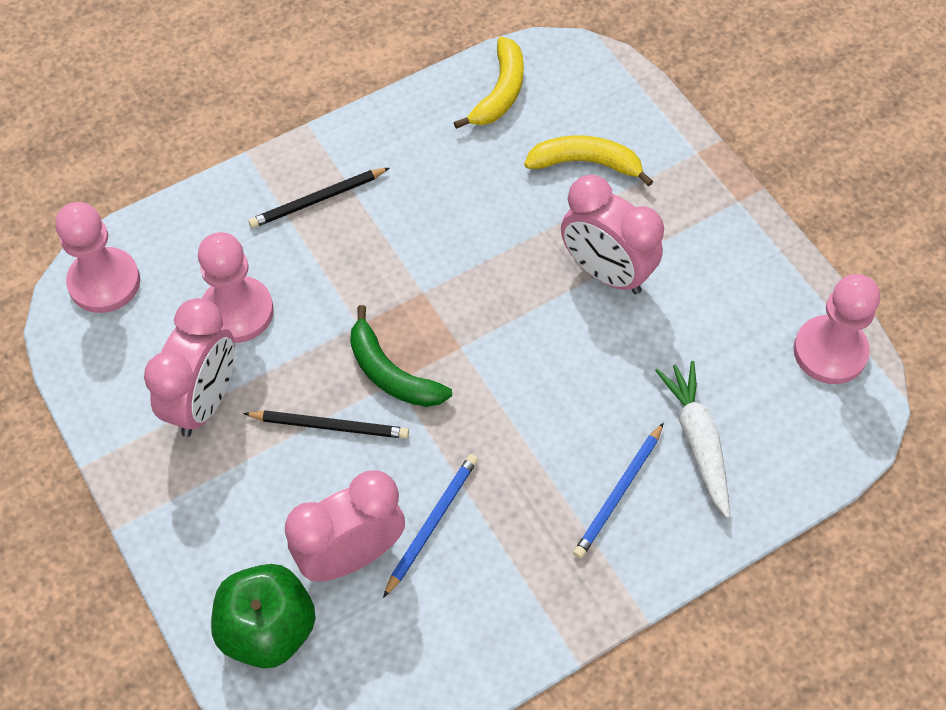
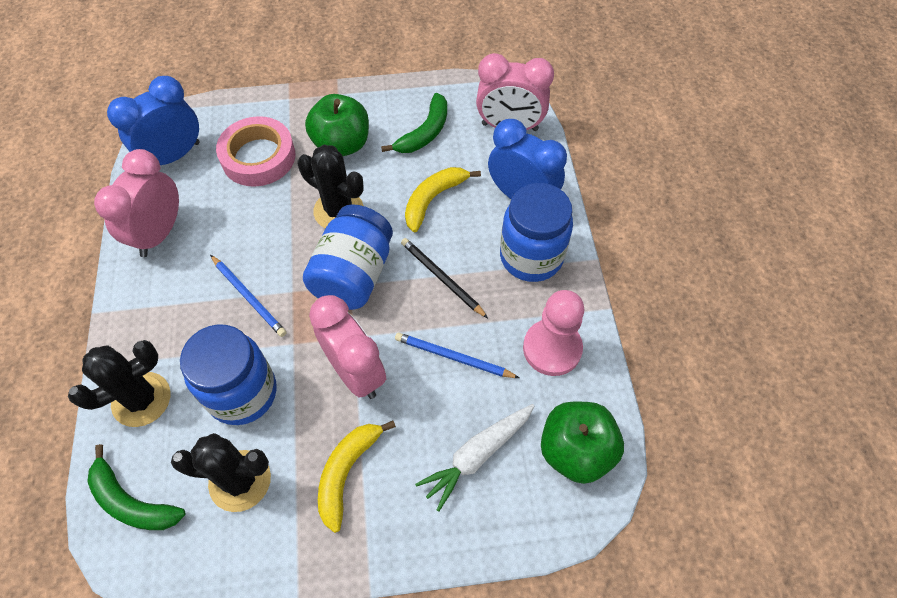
black cactus: none = 0 -> [68,340,170,427] [171,433,271,512] [298,145,364,229] = 3
black pencil: [243,410,409,439] [248,168,389,228] = 2 -> [401,238,488,318] = 1
blue clock: none = 0 -> [107,76,200,165] [488,119,567,199] = 2
blue jar: none = 0 -> [180,325,277,425] [303,204,393,310] [500,183,573,282] = 3
green apple: [211,564,316,668] = 1 -> [305,94,369,156] [541,402,624,484] = 2
green banana: [350,305,452,407] = 1 -> [87,444,186,530] [381,93,447,153] = 2
pink pawn: [55,202,140,313] [198,232,274,343] [793,274,880,384] = 3 -> [523,290,584,376] = 1
pink tape: none = 0 -> [216,116,295,187] = 1

